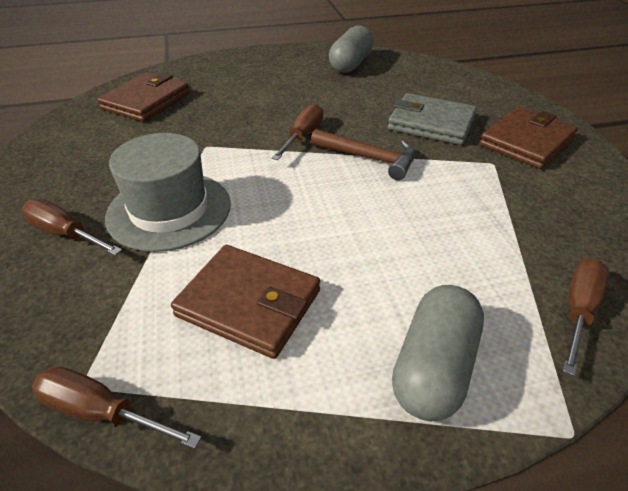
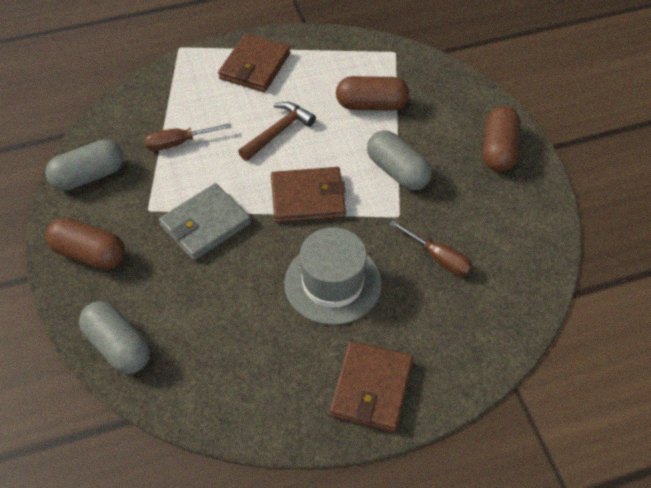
brown capsule: none = 0 -> [46,218,125,270] [336,76,409,111] [483,106,521,172] = 3
brown screwdriver: [22,199,122,256] [32,366,201,449] [272,104,323,160] [563,258,609,376] = 4 -> [145,123,231,151] [390,220,473,276] = 2
grey capsule: [329,25,374,73] [392,285,484,421] = 2 -> [45,139,123,191] [79,301,150,374] [367,130,432,190] = 3

